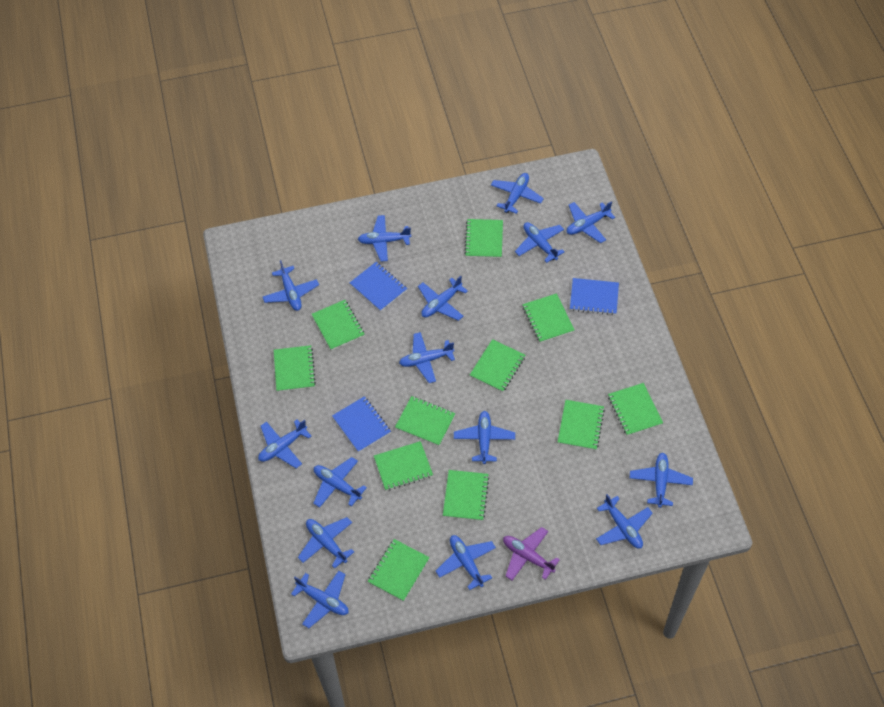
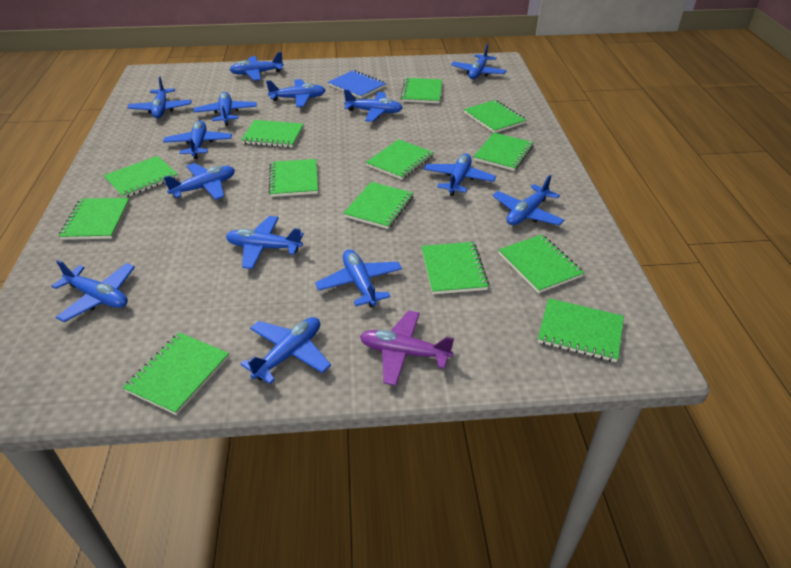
blue notebook: [332,396,391,453] [350,262,407,312] [570,278,619,315] = 3 -> [328,70,386,99] = 1
blue plane: [258,420,311,468] [263,260,319,311] [291,571,348,628] [298,517,354,568] [313,457,367,508] [358,215,411,262] [399,332,455,383] [418,276,468,321] [436,535,496,590] [454,411,515,464] [491,173,544,214] [515,222,565,263] [567,201,615,243] [596,494,653,548] [630,453,693,508] = 15 -> [52,260,135,322] [127,77,192,118] [163,121,232,159] [163,163,235,200] [193,92,257,126] [226,216,303,269] [230,52,284,81] [241,317,331,384] [266,79,325,107] [315,249,402,307] [344,89,403,122] [424,154,496,196] [451,44,507,79] [492,175,564,225] = 14
green notebook: [274,345,316,392] [312,300,365,350] [368,539,430,601] [374,441,433,491] [395,396,456,446] [443,470,489,521] [464,219,503,258] [470,339,525,392] [522,293,575,343] [558,400,605,450] [608,383,663,436] = 11 -> [59,198,130,240] [103,156,178,198] [123,332,229,415] [241,120,304,148] [269,159,318,197] [343,182,414,229] [366,139,434,180] [401,78,442,103] [421,242,489,294] [464,100,526,133] [473,133,534,171] [499,235,584,293] [538,298,624,362] = 13

